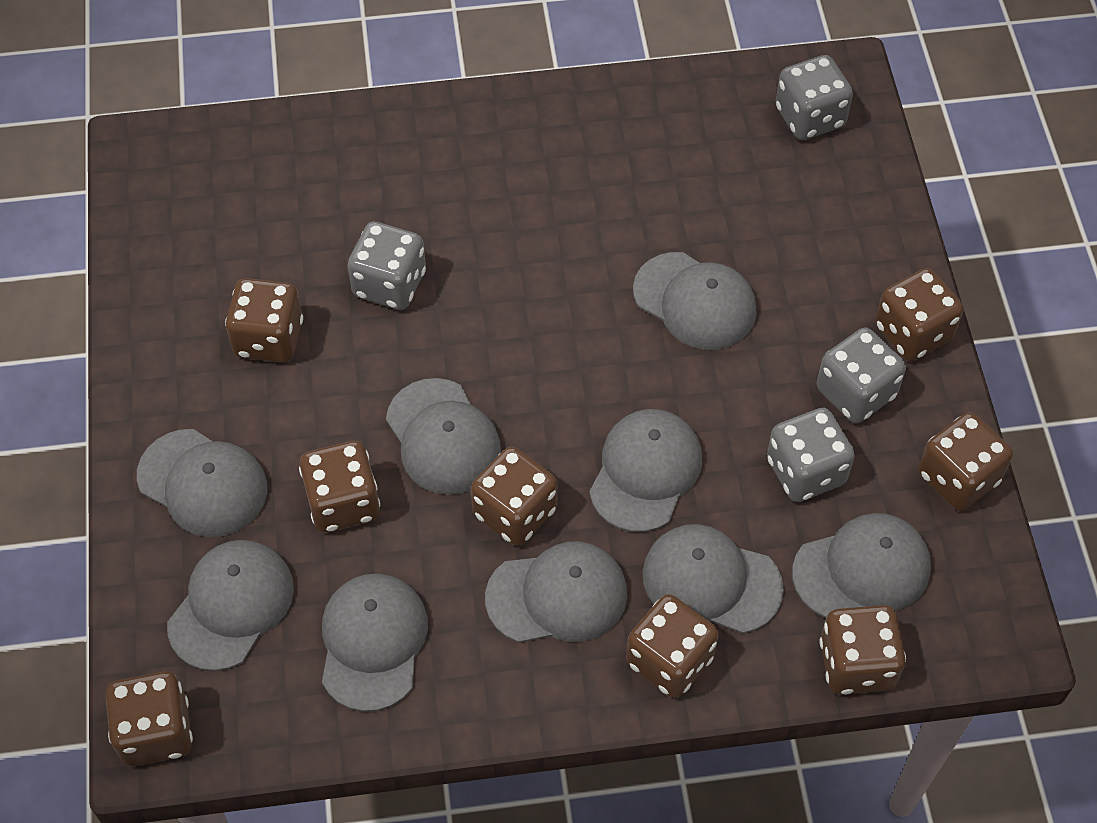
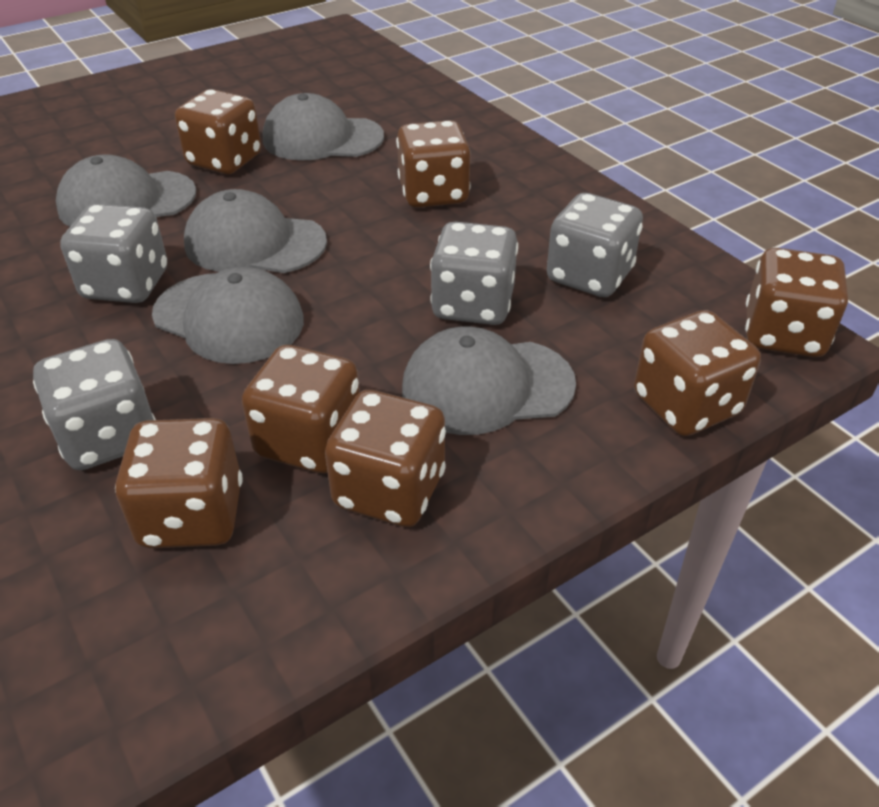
brown dice: [106,671,193,766] [225,278,303,362] [299,441,380,533] [471,446,558,546] [626,594,719,698] [819,605,906,695] [875,268,963,361] [918,412,1013,511] = 8 -> [115,418,242,548] [175,89,261,174] [242,345,360,473] [325,390,446,527] [396,120,471,208] [634,310,761,436] [745,248,848,357] = 7
grey cap: [137,429,267,537] [167,540,294,671] [322,574,428,712] [386,378,501,495] [485,541,627,643] [589,409,702,532] [633,252,757,350] [642,524,784,634] [792,513,931,618] = 9 -> [56,154,196,227] [152,267,304,364] [184,189,327,273] [263,93,384,161] [402,326,576,435] = 5

